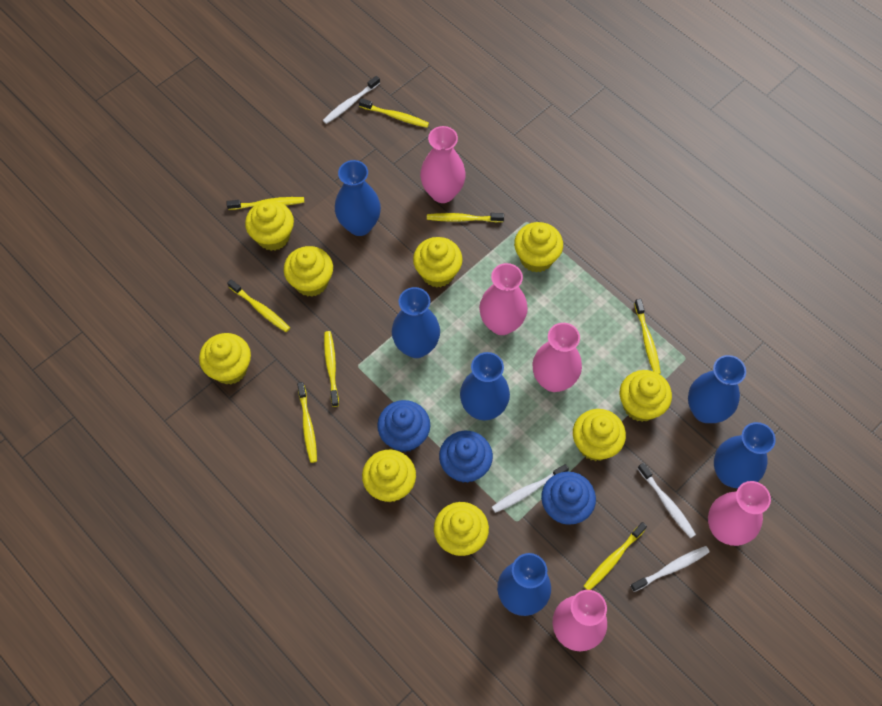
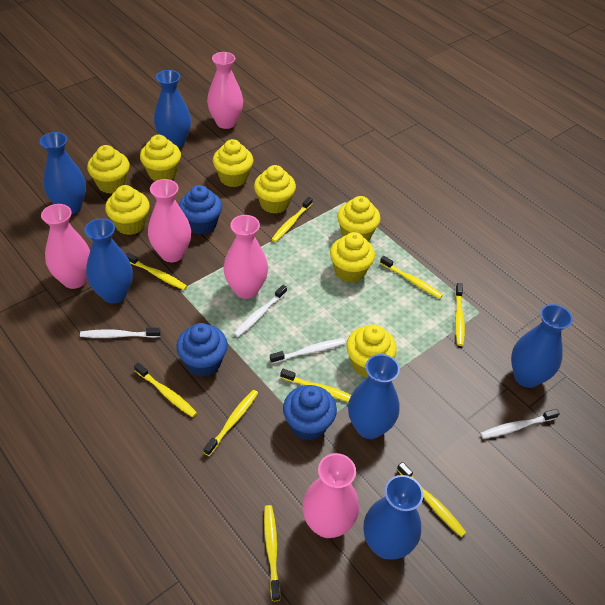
yellow cupcake: [199,333,251,385] [245,201,294,251] [284,246,333,297] [362,449,416,502] [413,237,463,288] [434,502,489,556] [514,222,563,273] [573,409,626,461] [620,370,672,422] = 9 -> [87,145,130,194] [105,185,150,235] [140,135,181,181] [213,139,253,187] [254,165,296,214] [330,232,375,283] [337,196,380,241] [346,324,397,377] = 8
yellow toothbrush: [226,197,304,210] [227,279,290,332] [297,382,317,463] [324,331,339,407] [359,98,429,128] [427,213,504,222] [584,522,647,590] [634,299,661,374] = 8 -> [125,252,187,290] [134,363,197,417] [204,390,258,456] [264,505,280,601] [271,197,313,242] [280,369,351,402] [380,256,443,299] [397,462,467,537] [455,283,465,346] = 9

